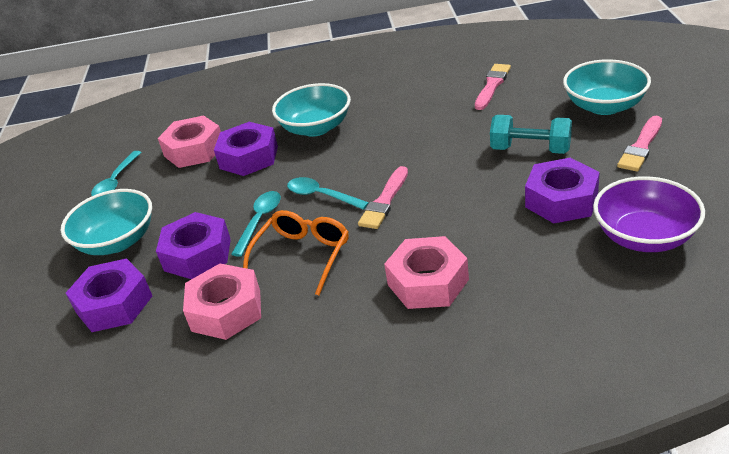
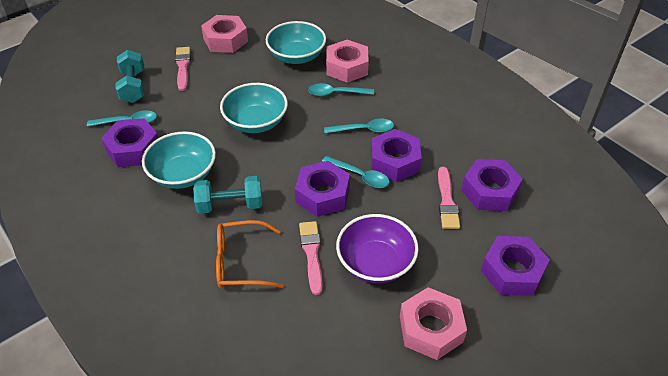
purple nut: [66,258,152,332] [156,212,231,279] [214,122,278,176] [525,158,600,223] = 4 -> [101,118,158,167] [295,161,350,217] [371,129,422,182] [461,159,523,211] [481,236,550,296] = 5
turquoise dumbbell: [490,115,572,154] = 1 -> [115,50,144,103] [193,176,262,214] = 2
turquoise spoon: [91,151,142,196] [231,191,281,257] [287,177,369,210] = 3 -> [87,110,157,127] [308,83,374,96] [322,156,390,188] [324,118,394,133] = 4

